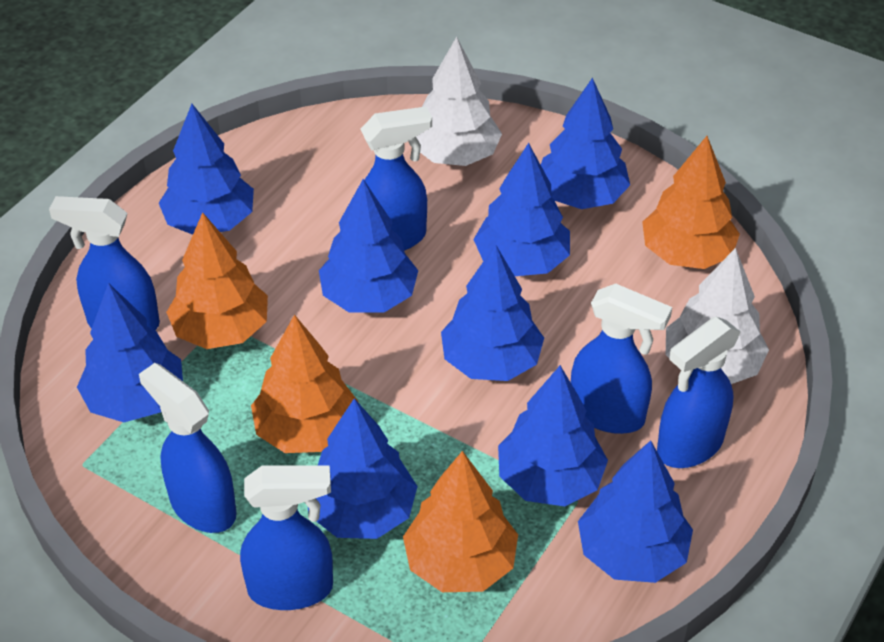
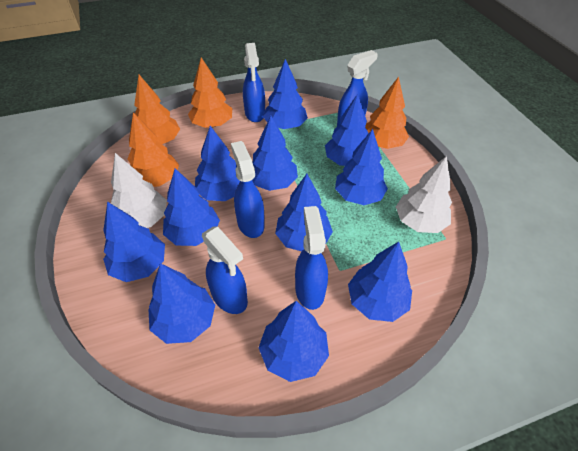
blue spray bottle: [49,196,160,330] [139,363,237,533] [240,466,333,610] [361,107,432,251] [571,284,672,434] [657,317,741,468] = 6 -> [202,226,248,314] [231,141,265,238] [243,43,265,122] [295,206,328,310] [337,50,378,126] = 5
blue tree: [77,283,183,422] [159,104,254,235] [308,398,418,539] [319,179,418,312] [441,244,544,381] [473,143,570,276] [498,365,608,506] [541,78,630,209] [578,441,693,583] = 9 -> [103,202,165,282] [149,263,215,344] [163,168,220,246] [195,126,240,201] [252,116,298,191] [259,301,329,382] [263,59,308,129] [275,174,333,251] [325,94,368,166] [335,129,388,205] [348,242,412,322] = 11

